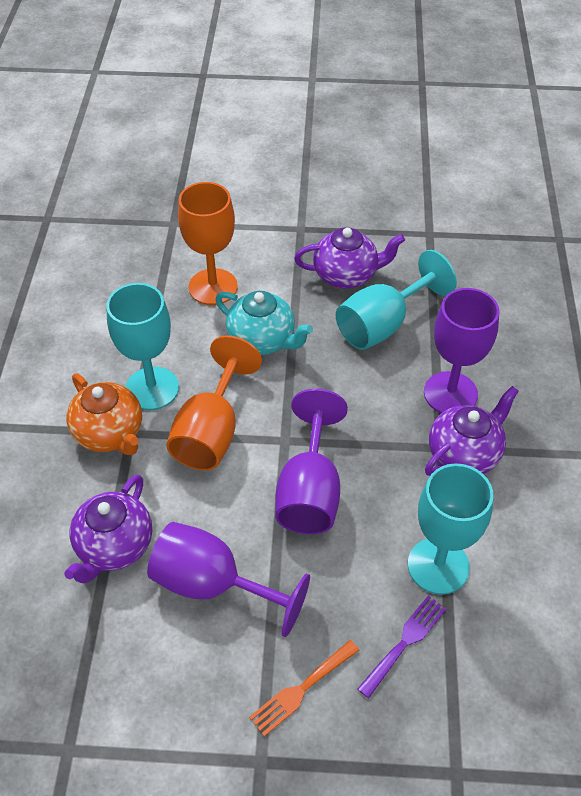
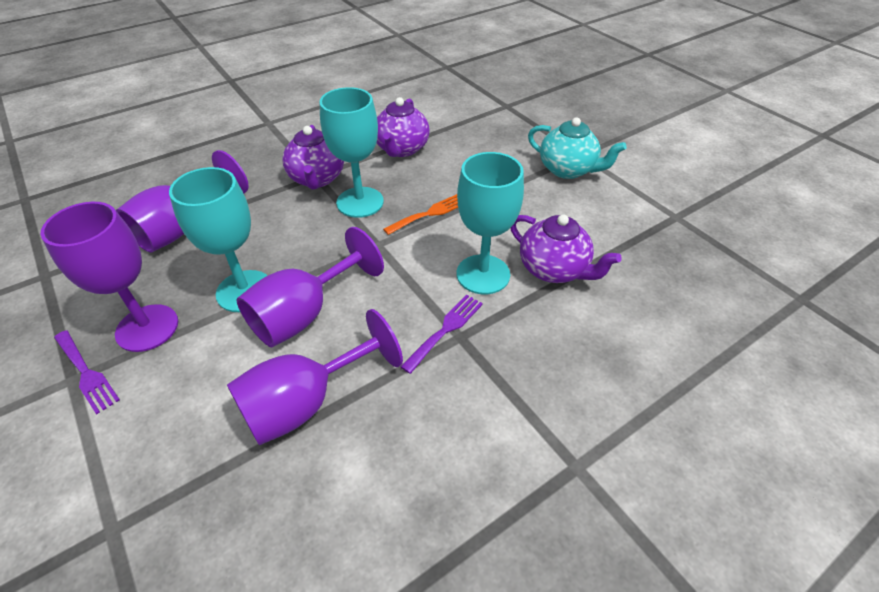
orange goblet: [166,335,262,470] [178,182,238,305] = 2 -> none = 0
orange teapot: [66,373,142,455] = 1 -> none = 0
purple fork: [358,595,446,698] = 1 -> [54,330,120,414] [401,294,483,374] = 2
purple goblet: [147,522,310,637] [275,388,348,534] [424,288,499,413] = 3 -> [40,202,178,352] [116,150,249,253] [227,309,403,445] [237,227,384,347] = 4

